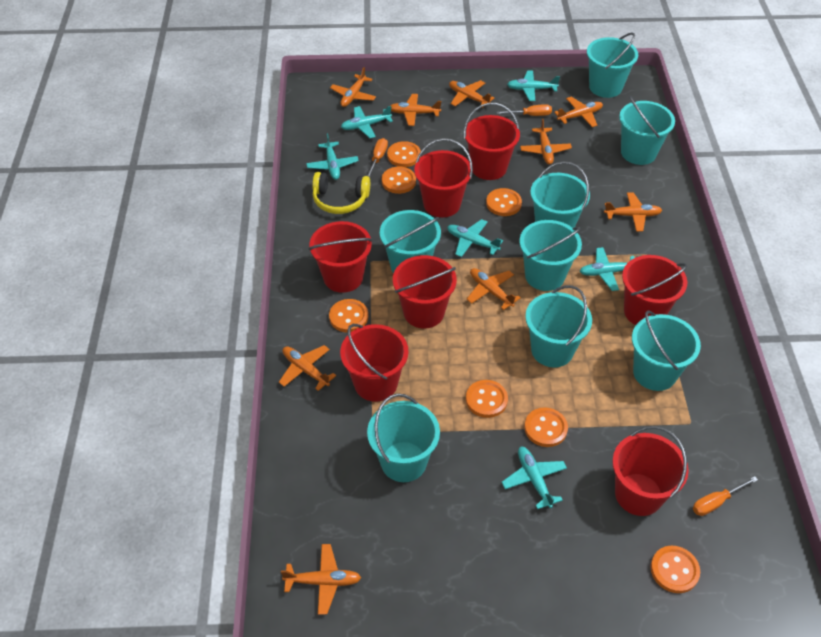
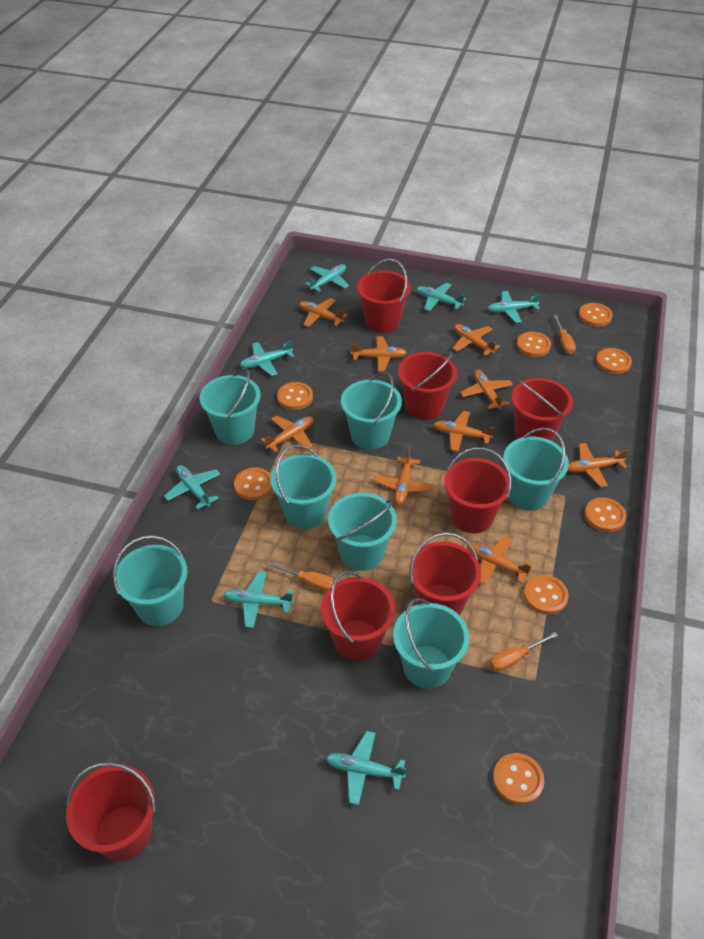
orange button: [329,299,368,333] [382,167,416,194] [387,141,421,167] [466,380,508,418] [486,188,522,216] [524,407,568,447] [651,546,700,593] = 7 -> [234,467,272,500] [277,382,313,410] [493,753,544,805] [517,332,551,357] [524,575,569,615] [579,303,613,327] [584,497,626,532] [596,348,632,374] = 8
turquoise bucket: [367,394,440,482] [380,210,441,273] [519,220,582,291] [525,285,592,367] [530,161,590,228] [587,32,638,98] [619,96,675,165] [632,310,701,391] = 8 -> [113,535,187,626] [200,368,260,445] [270,444,336,529] [328,493,397,571] [341,372,402,450] [393,598,469,689] [503,428,569,511] = 7
turquoise plane: [306,133,359,180] [341,106,393,138] [447,219,503,257] [502,447,567,509] [507,70,560,101] [580,247,642,291] = 6 -> [164,465,220,510] [223,571,294,628] [240,340,294,376] [305,264,349,292] [326,731,406,805] [416,283,466,311] [488,291,541,323] = 7
yellow headphones: [312,172,370,214] = 1 -> none = 0

